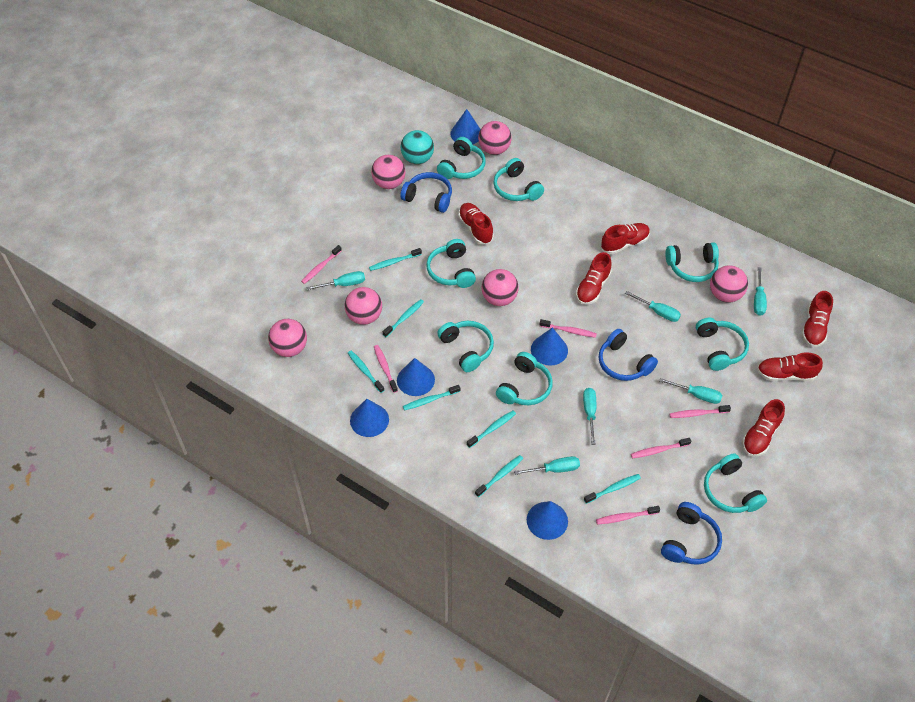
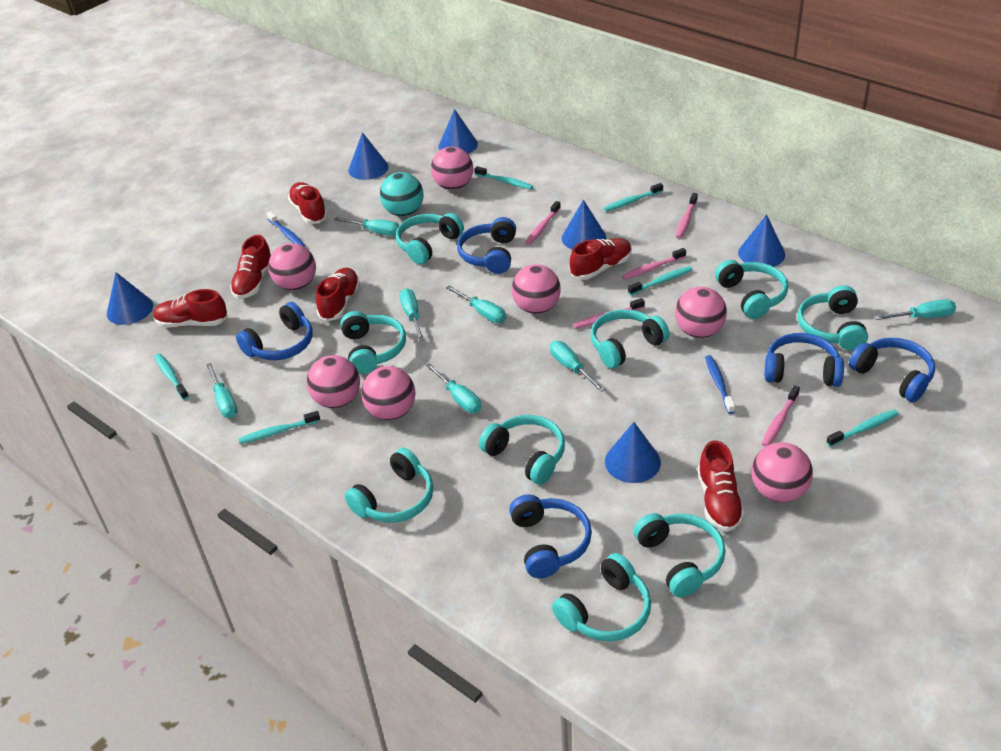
blue cone: [350,399,389,437] [397,358,435,396] [450,109,481,144] [527,501,568,540] [531,327,568,366] = 5 -> [107,272,153,325] [348,132,388,180] [439,109,478,154] [562,200,606,250] [605,422,661,483] [738,215,785,267] = 6
blue headphones: [400,172,452,213] [599,329,658,381] [661,502,722,565] = 3 -> [236,302,313,360] [457,217,516,274] [509,494,592,578] [765,333,844,387] [849,338,935,402] = 5
blue toothbrush: none = 0 -> [266,211,305,247] [705,355,735,414] = 2
pink ball: [268,319,307,357] [345,287,382,325] [371,155,406,189] [478,121,512,155] [481,269,519,306] [710,265,748,302] = 6 -> [268,243,316,290] [306,355,360,408] [361,366,415,420] [431,147,473,190] [511,264,561,314] [675,287,727,338] [751,442,813,502] = 7
pink toothbrush: [301,245,342,284] [374,345,398,393] [539,319,597,338] [596,506,660,525] [631,438,691,458] [669,405,731,418] = 6 -> [525,201,561,245] [573,298,645,329] [622,248,686,280] [676,193,698,239] [762,385,800,447] = 5
turquoise headphones: [426,239,476,288] [437,137,486,179] [437,321,494,372] [493,158,544,201] [496,352,553,405] [665,242,719,282] [696,317,749,371] [704,453,767,513] = 8 -> [340,311,406,374] [345,448,433,523] [396,213,464,264] [479,415,565,485] [552,553,651,641] [591,309,670,369] [633,513,726,597] [715,260,788,319] [798,285,868,351] = 9
turquoise screwdriver: [306,271,365,290] [514,456,580,475] [583,388,596,445] [625,291,681,322] [659,378,722,404] [754,267,767,316] = 6 -> [206,363,238,418] [334,217,399,236] [400,288,424,341] [426,364,481,413] [446,285,506,323] [550,341,605,392] [874,299,956,320] = 7
turquoise toothbrush: [348,351,384,393] [369,248,422,271] [383,299,424,337] [403,385,460,410] [467,411,516,448] [475,455,523,497] [584,474,641,504] = 7 -> [154,353,189,400] [238,411,320,444] [475,166,533,189] [603,183,663,212] [628,266,692,295] [826,409,899,447] = 6

